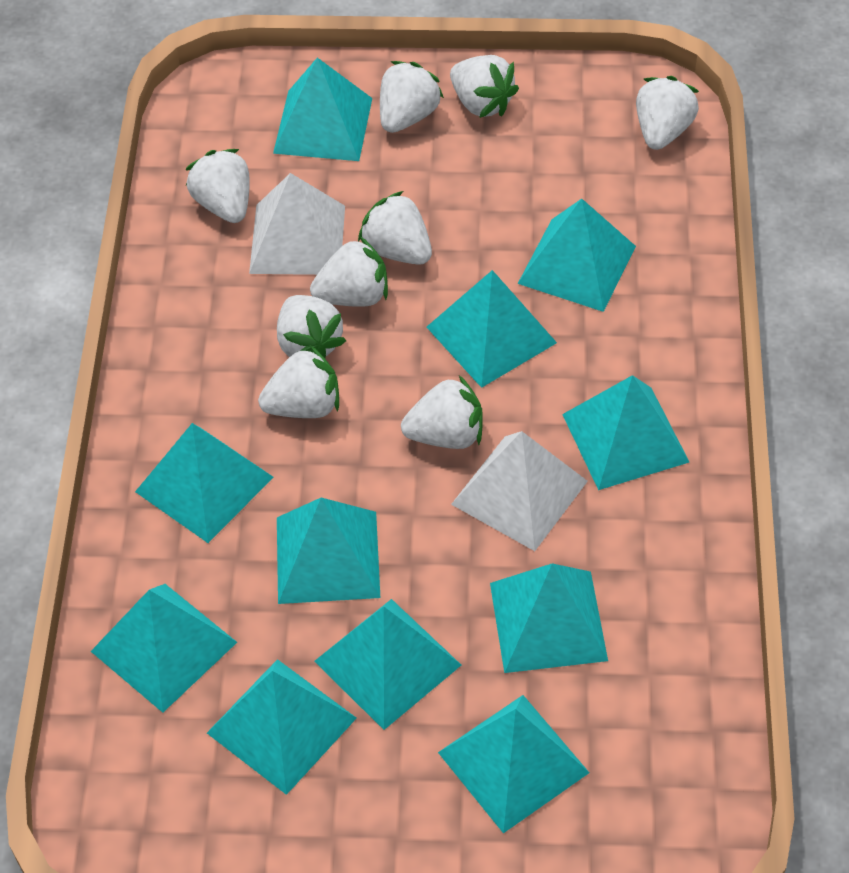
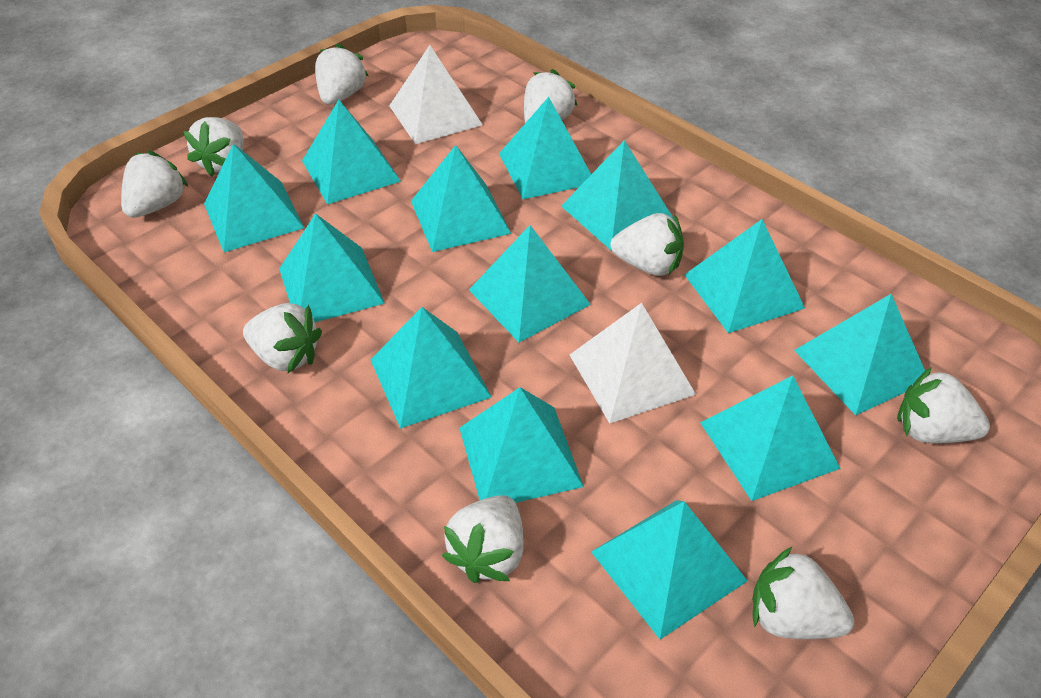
turquoise pyramid: [91,584,237,713] [135,423,274,543] [207,659,357,795] [273,58,372,161] [277,498,380,604] [314,599,461,730] [427,270,557,388] [438,695,589,833] [490,563,608,673] [518,199,636,312] [562,375,689,490] = 11 -> [204,143,304,252] [279,213,385,322] [302,100,401,204] [371,307,492,429] [411,145,511,252] [459,387,584,503] [469,225,591,342] [499,97,591,199] [561,140,674,250] [591,500,748,639] [684,219,805,333] [700,375,841,501] [794,294,925,415] = 13

